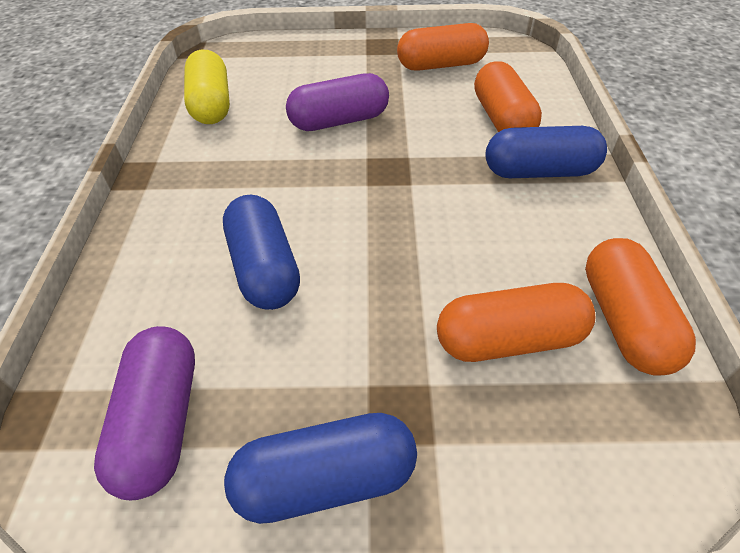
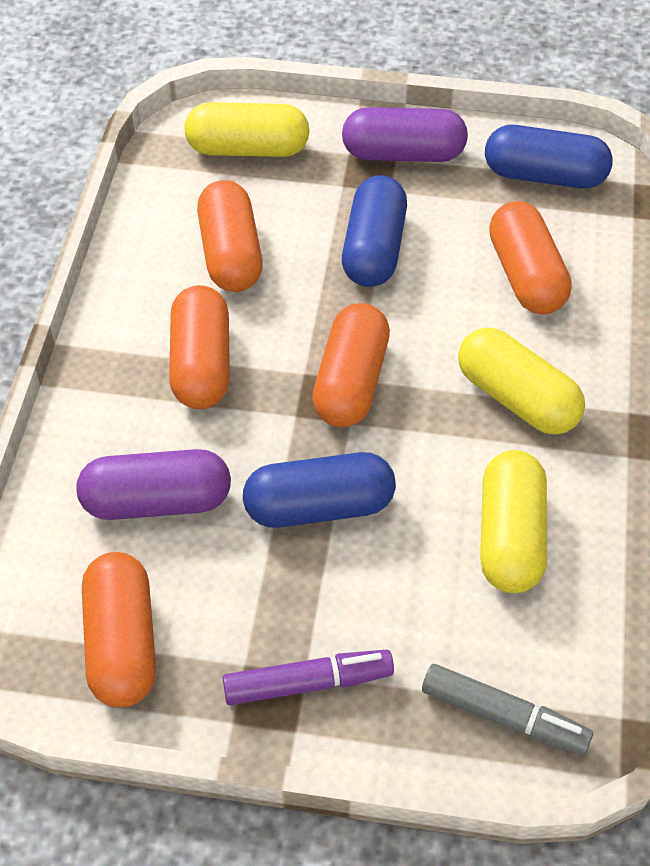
grey marker: none = 0 -> [422,664,593,755] = 1
orange capsule: [397,23,489,71] [437,283,595,362] [474,61,542,132] [585,238,696,376] = 4 -> [82,552,156,707] [169,285,230,409] [197,180,263,292] [312,303,390,427] [489,201,572,314] = 5
purple marker: none = 0 -> [223,650,394,705] = 1
yellow capsule: [184,50,230,124] = 1 -> [184,102,310,157] [458,327,585,435] [480,450,547,593] = 3

